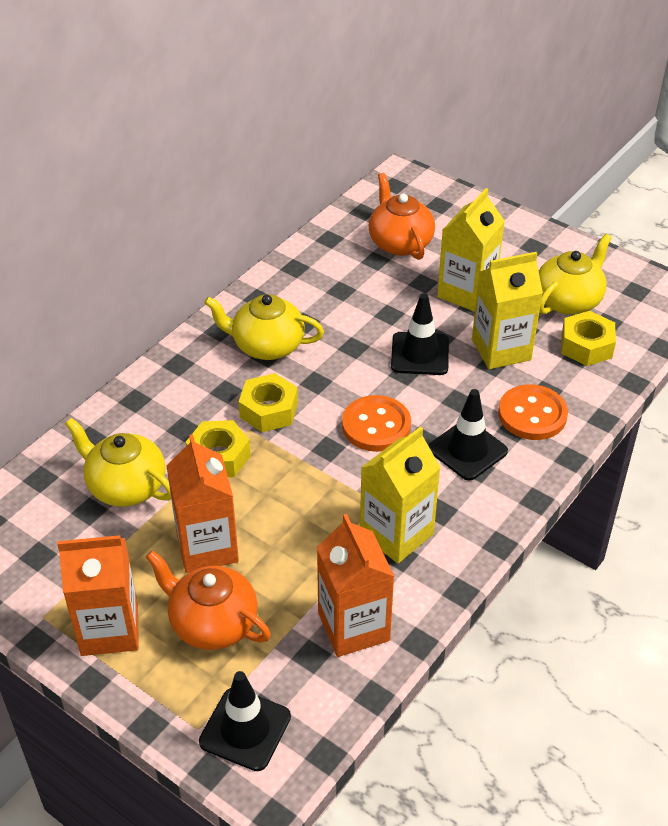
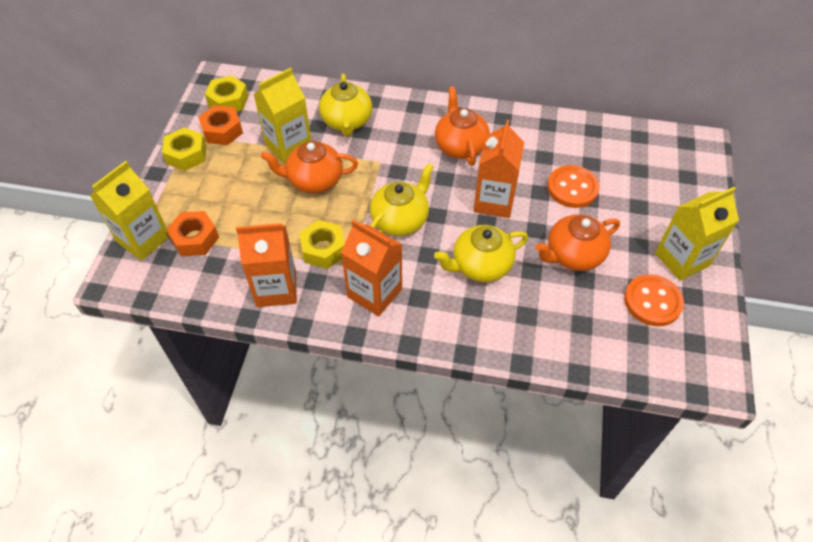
black traffic cone: [199,671,291,771] [391,293,449,375] [429,389,508,480] = 3 -> none = 0
orange nut: none = 0 -> [166,211,219,257] [198,105,243,145] = 2
orange teapot: [146,550,271,650] [369,173,435,260] = 2 -> [261,141,358,193] [435,86,490,166] [535,214,620,271] = 3

